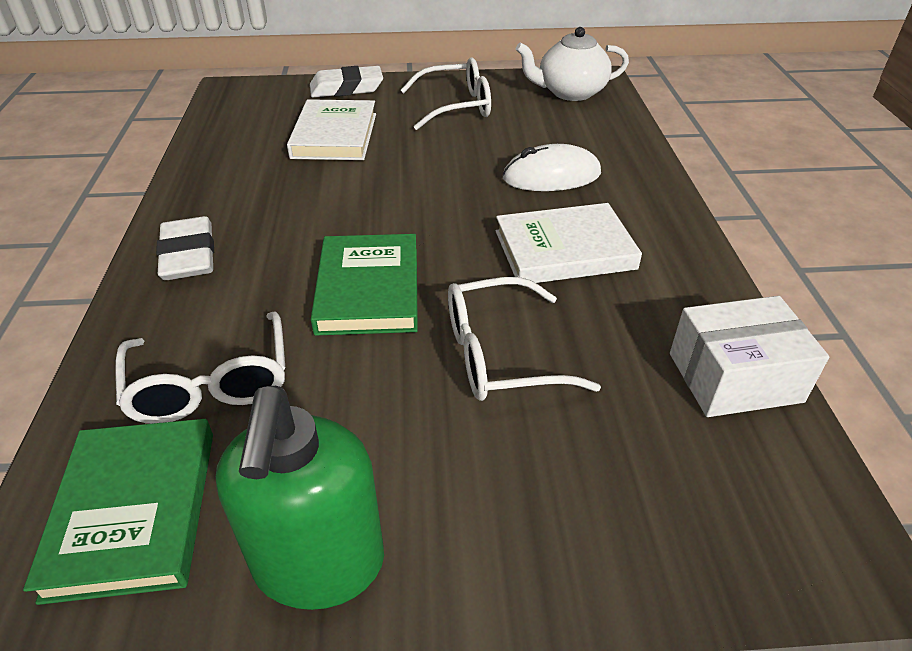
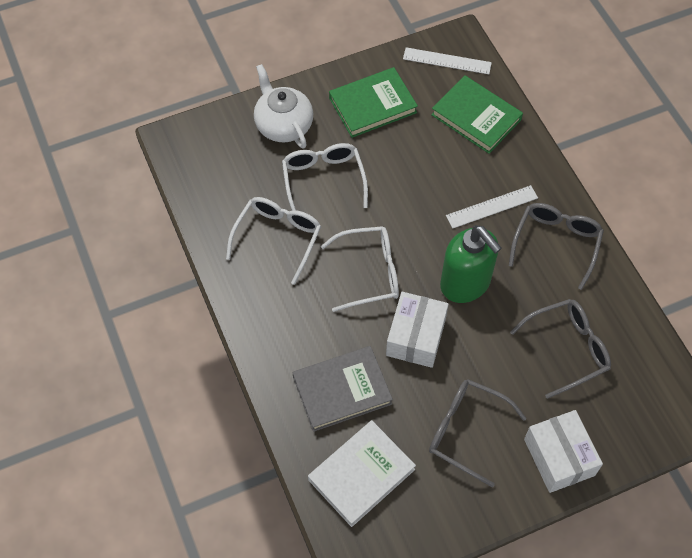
grey book: none = 0 -> [292,346,393,432] = 1
grey glasses: none = 0 -> [429,379,527,487] [509,203,604,290] [510,299,611,399] = 3
white book: [287,99,376,160] [496,203,642,283] = 2 -> [308,420,416,527] = 1
white box: [670,296,829,417] = 1 -> [386,292,449,368] [524,410,603,493] = 2
white eraser: [156,216,214,280] [310,66,383,97] = 2 -> none = 0
white mouse: [503,144,601,191] = 1 -> none = 0
white ruler: none = 0 -> [403,47,492,74] [446,185,538,229] = 2

